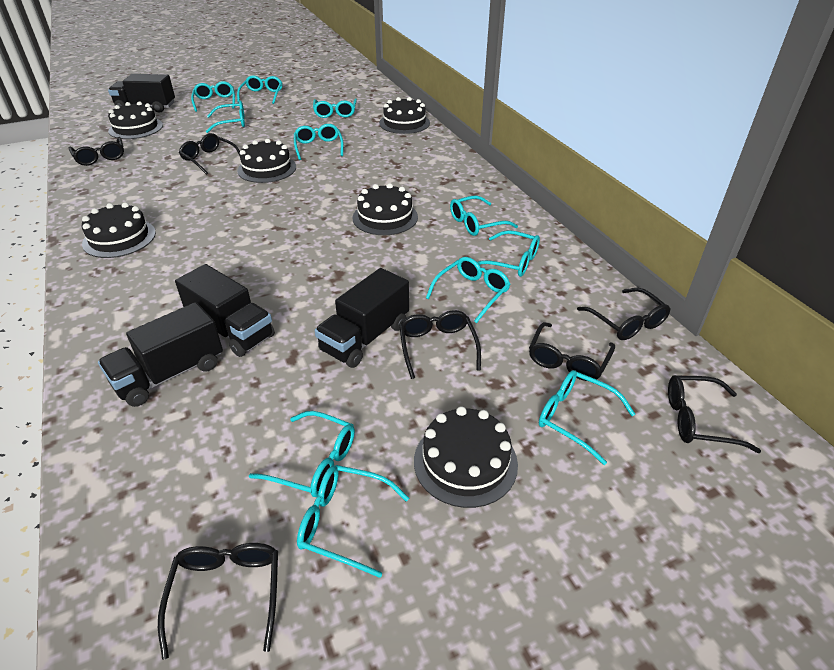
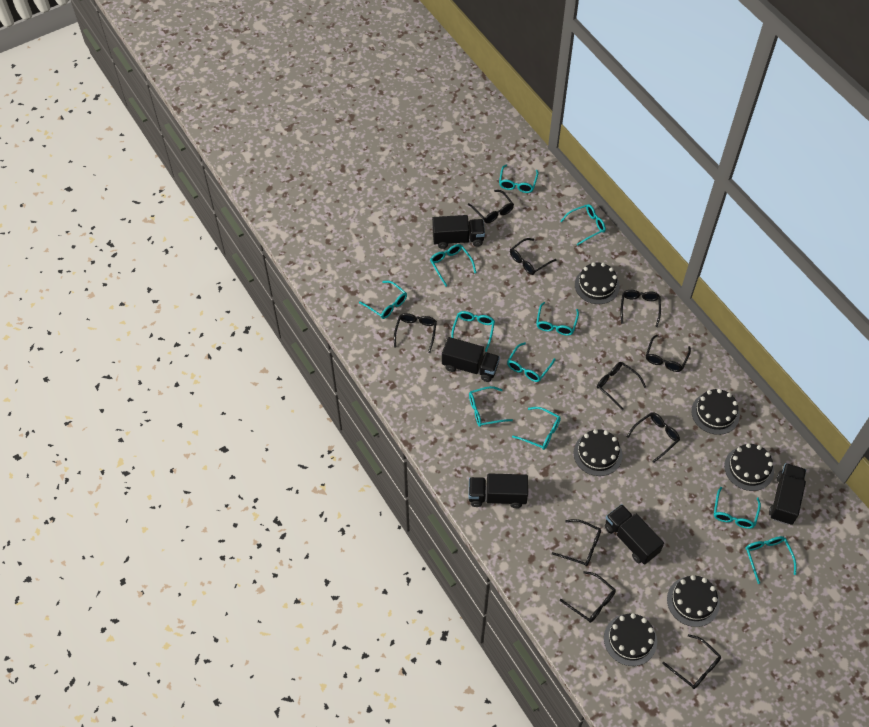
black glasses: [69,137,124,166] [158,543,278,660] [179,133,240,175] [399,310,481,379] [529,322,615,381] [577,288,671,340] [668,375,761,453] = 7 -> [394,313,437,353] [468,190,514,223] [510,238,557,275] [552,519,601,566] [560,571,616,623] [597,362,646,410] [621,290,661,327] [627,412,680,463] [646,334,691,372] [662,634,721,689] = 10
black truck: [98,302,223,407] [108,74,175,113] [175,264,275,357] [315,268,409,368] = 4 -> [432,215,485,249] [442,337,500,382] [469,473,528,508] [605,504,664,565] [769,463,806,525] = 5

